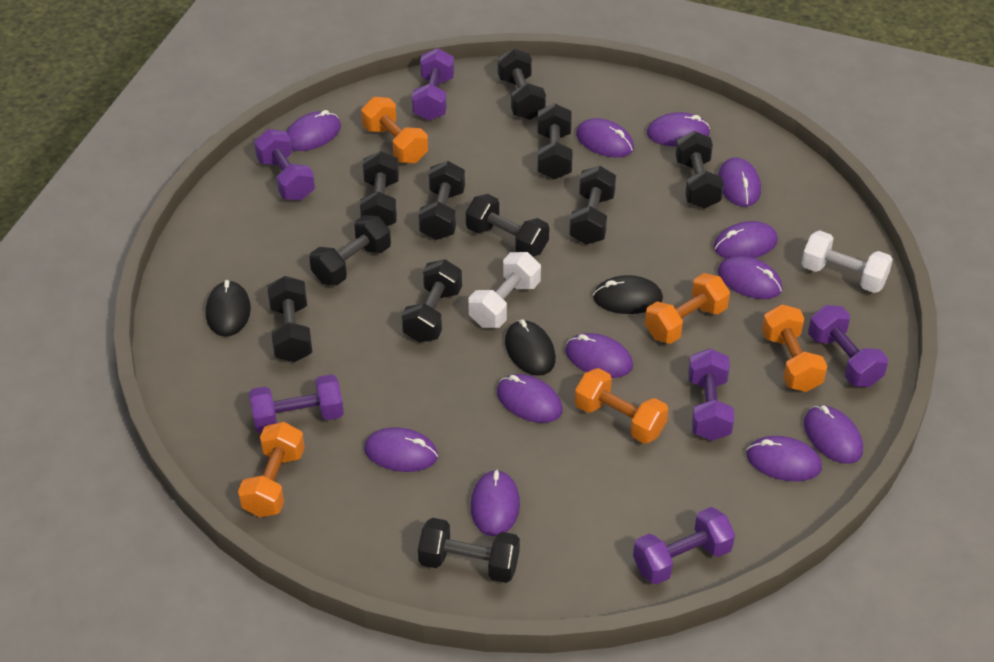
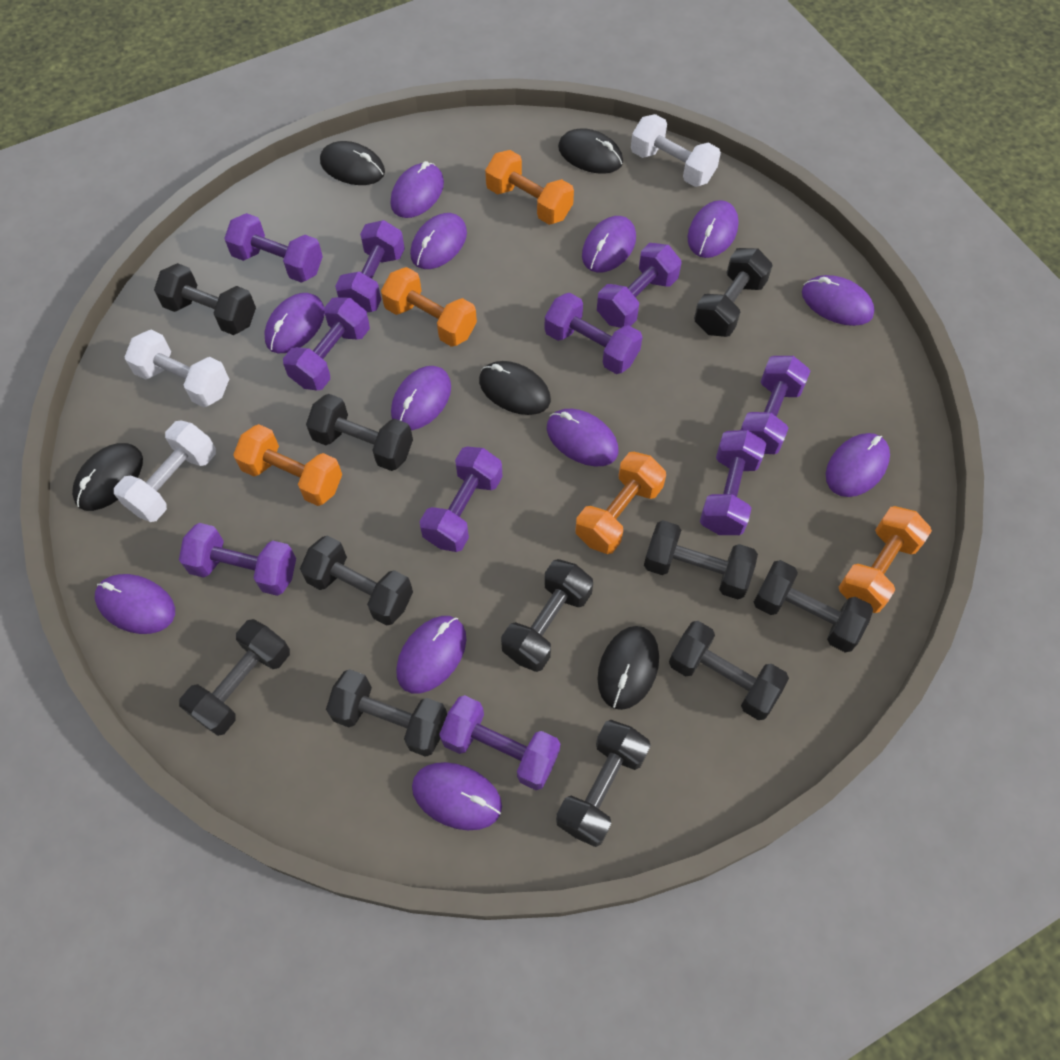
black mouse: [206,280,251,337] [505,320,556,376] [593,275,663,314] = 3 -> [72,443,143,511] [320,141,385,185] [479,361,551,415] [558,128,623,174] [598,626,659,710] = 5
purple dumbbell: [249,374,344,433] [254,129,315,201] [412,48,454,121] [633,507,735,585] [688,349,735,441] [808,305,888,387] = 6 -> [179,523,296,596] [224,213,323,283] [283,297,370,390] [335,220,405,312] [419,447,503,552] [439,695,561,790] [544,293,642,374] [597,243,681,328] [700,430,766,535] [741,356,810,454] = 10
white dumbbell: [468,252,541,328] [801,230,893,293] = 2 -> [114,420,216,522] [125,330,229,407] [631,114,721,187] = 3

